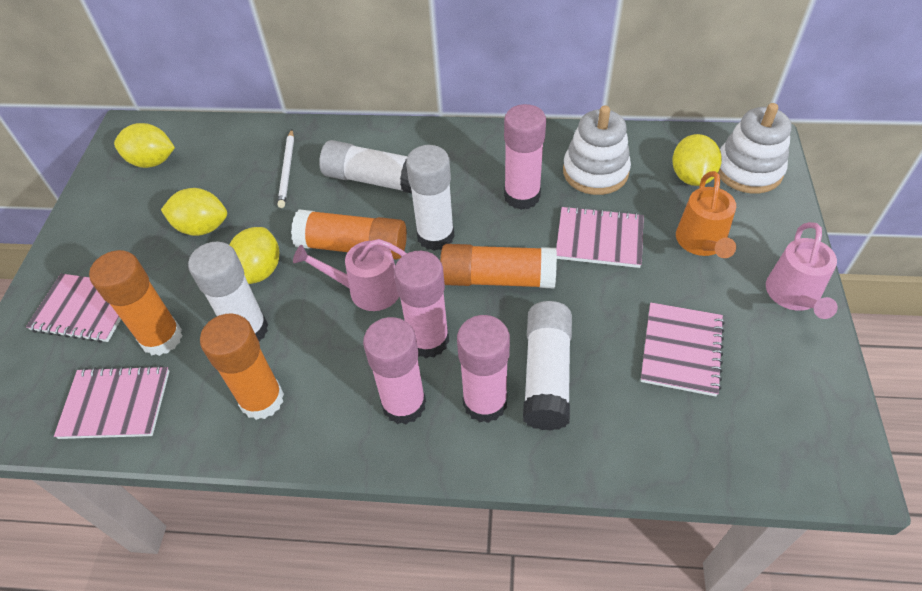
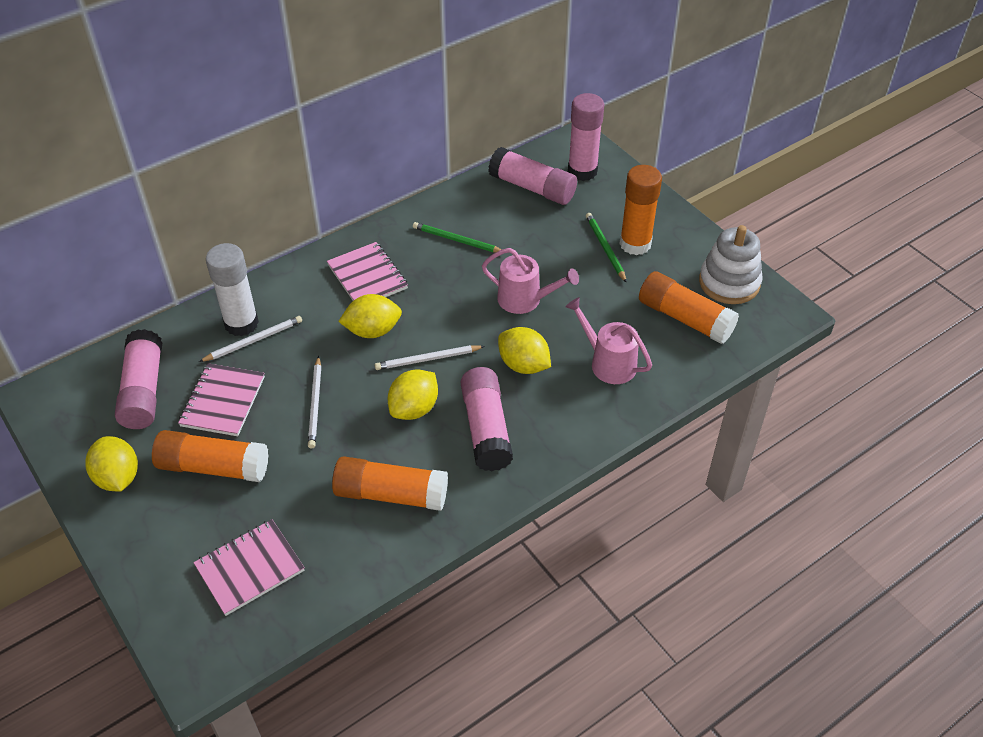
green pencil: none = 0 -> [413,222,502,253] [586,213,627,283] = 2
orange watering can: [676,171,736,258] = 1 -> none = 0
pink notebook: [26,274,121,343] [54,365,170,439] [556,206,644,268] [641,302,725,396] = 4 -> [178,363,265,436] [193,519,305,616] [327,242,408,301] = 3
white glue stick: [188,241,268,342] [319,140,412,193] [406,145,455,251] [523,301,572,431] = 4 -> [206,243,259,336] = 1
white pencil: [277,129,294,208] = 1 -> [199,316,302,362] [308,356,321,448] [375,345,485,370] = 3
white stacking toy: [563,105,631,195] [718,103,791,193] = 2 -> [699,225,763,304] = 1

